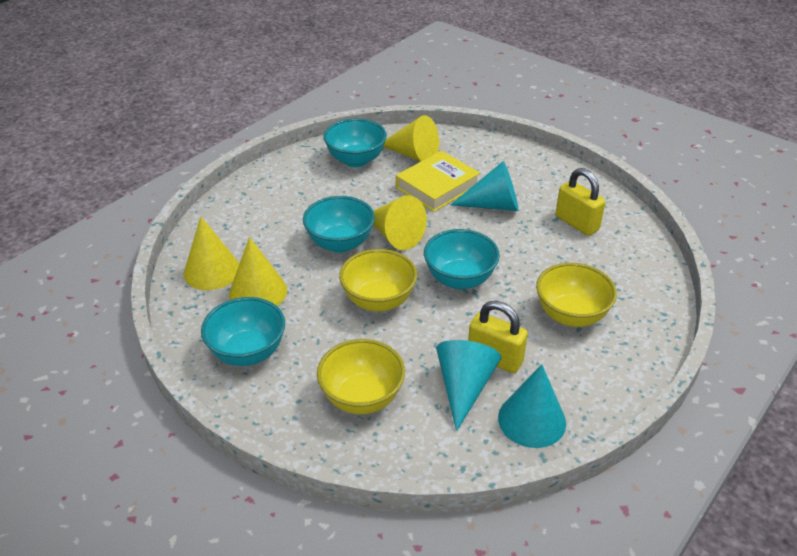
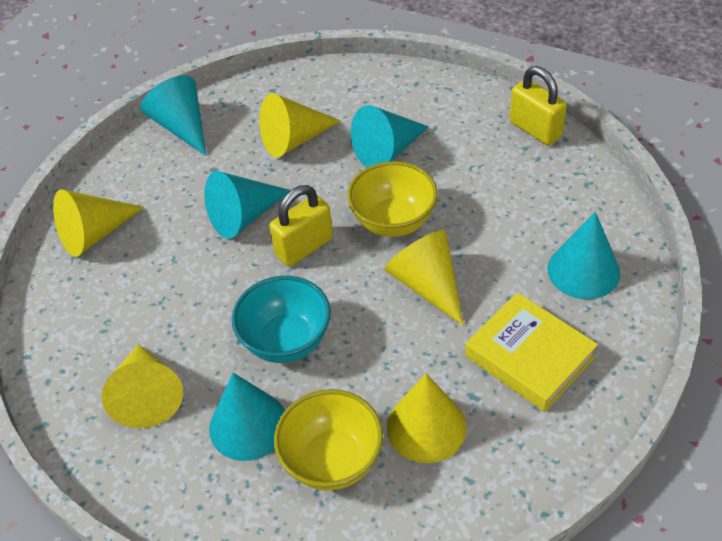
turquoise bowl: [201,297,285,366] [303,196,375,253] [324,118,387,167] [424,229,500,289] = 4 -> [232,276,331,363] = 1
turquoise cone: [436,340,501,431] [451,161,518,211] [498,364,566,448] = 3 -> [141,75,206,156] [204,171,291,239] [209,373,285,461] [351,105,429,167] [547,212,620,299] = 5
yellow bowl: [317,339,405,414] [339,249,417,312] [536,263,617,327] = 3 -> [274,389,383,491] [347,161,438,237] = 2
yellow cone: [184,217,239,290] [229,237,287,306] [373,195,427,250] [383,115,439,162] = 4 -> [53,189,144,257] [101,344,183,428] [259,93,341,158] [384,230,464,326] [387,374,467,463] = 5

